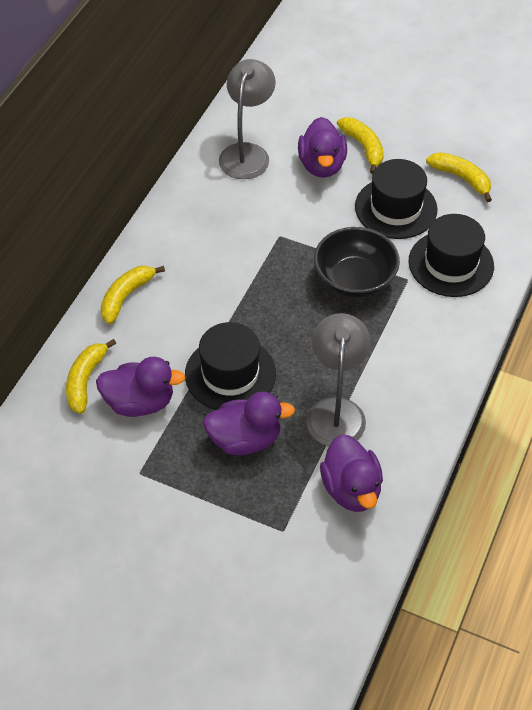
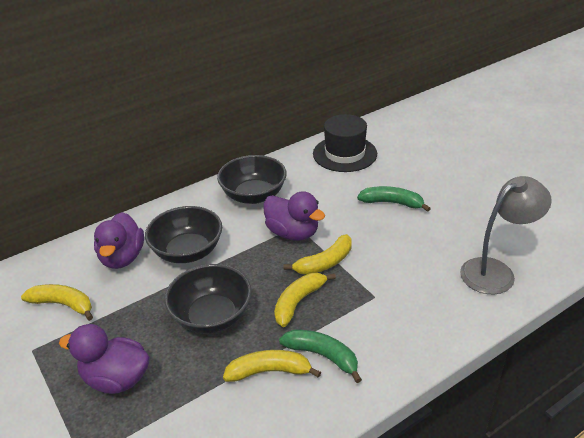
black bowl: [314,227,400,298] = 1 -> [145,206,222,263] [165,264,252,333] [217,155,287,204] = 3
black hat: [185,322,276,410] [355,159,438,239] [409,214,494,297] = 3 -> [313,114,377,172] = 1
green banana: none = 0 -> [279,329,362,383] [357,186,431,212] = 2
grey lamp: [219,59,276,179] [306,313,370,446] = 2 -> [460,176,552,295] = 1
purple duck: [96,357,186,417] [203,392,295,455] [298,117,347,178] [320,434,383,512] = 4 -> [59,324,150,394] [94,212,144,269] [263,191,325,240] = 3

